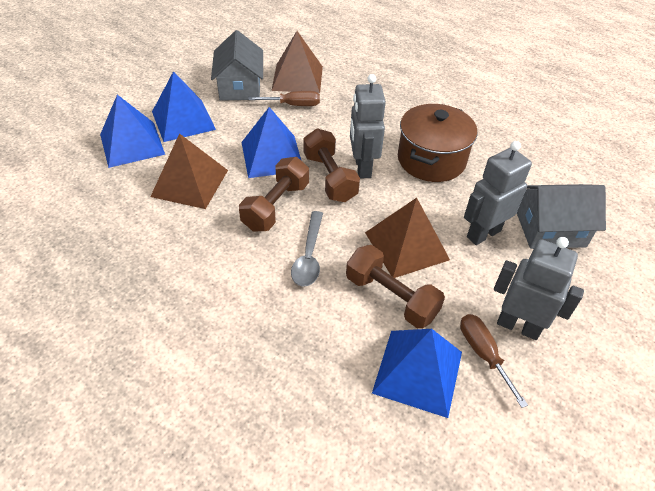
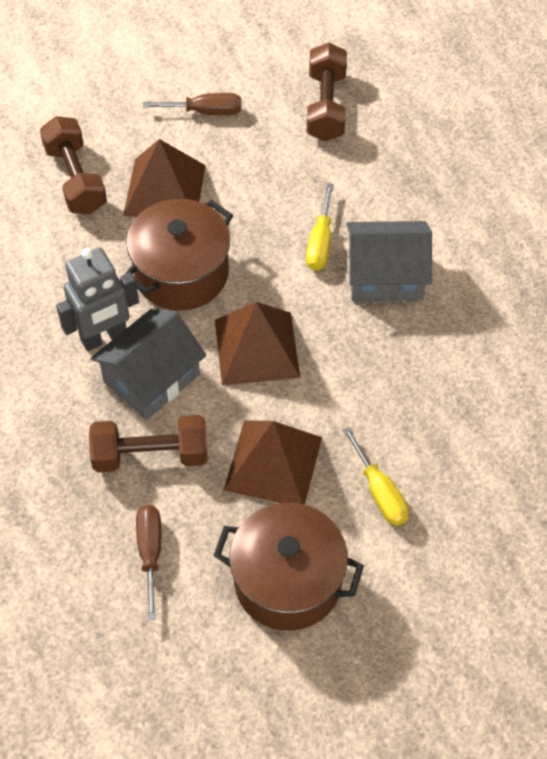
blue pyramid: [100,95,165,168] [152,71,216,142] [242,107,301,178] [372,329,462,418] = 4 -> none = 0
brown pot: [398,104,477,182] = 1 -> [125,199,233,311] [213,503,364,631] = 2
grey robot: [350,74,386,179] [464,141,532,245] [494,237,584,340] = 3 -> [56,248,139,351] = 1
grey spoon: [291,211,323,286] = 1 -> none = 0
yellow screwdriver: none = 0 -> [306,183,334,271] [343,427,409,526] = 2

